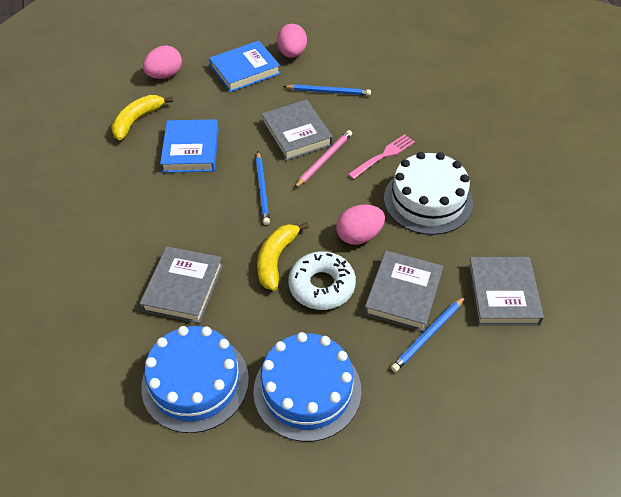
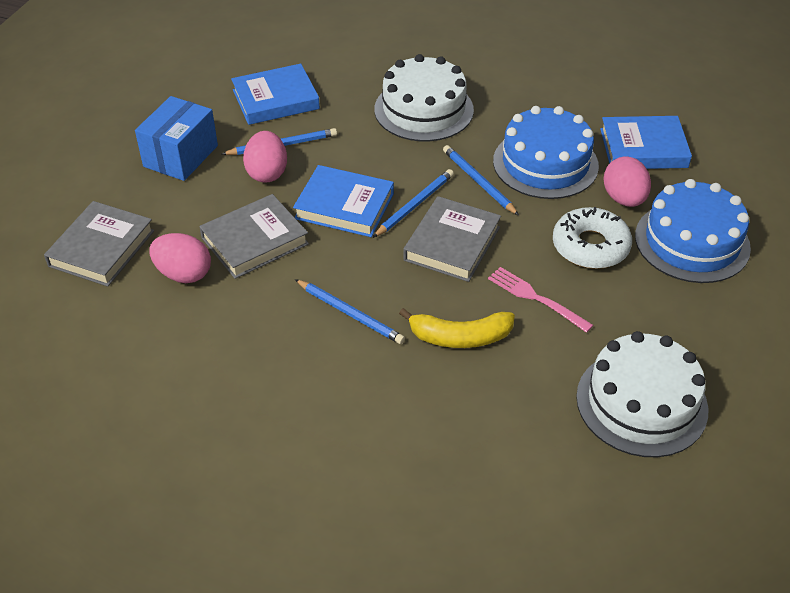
blue book: [160,119,219,173] [209,41,281,92] = 2 -> [231,64,320,125] [293,165,394,237] [600,116,692,169] = 3
blue box: none = 0 -> [135,96,218,181] = 1
blue pencil: [256,151,270,225] [283,84,371,96] [391,296,465,372] = 3 -> [222,128,337,155] [295,279,405,344] [373,169,454,238] [443,145,519,215] = 4
grey book: [139,246,223,324] [262,100,333,161] [364,251,443,332] [468,257,544,326] = 4 -> [44,201,154,287] [199,194,309,279] [403,196,501,282] = 3
pink pencil: [294,130,352,188] = 1 -> none = 0
white cake: [384,152,473,235] = 1 -> [374,54,474,141] [576,331,708,457] = 2
yellow banana: [111,95,173,140] [257,222,309,291] = 2 -> [399,308,515,348] = 1

